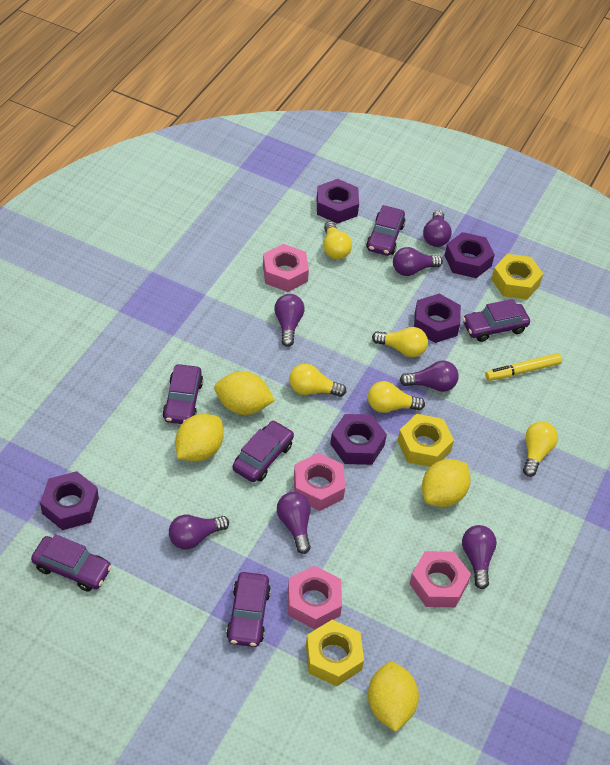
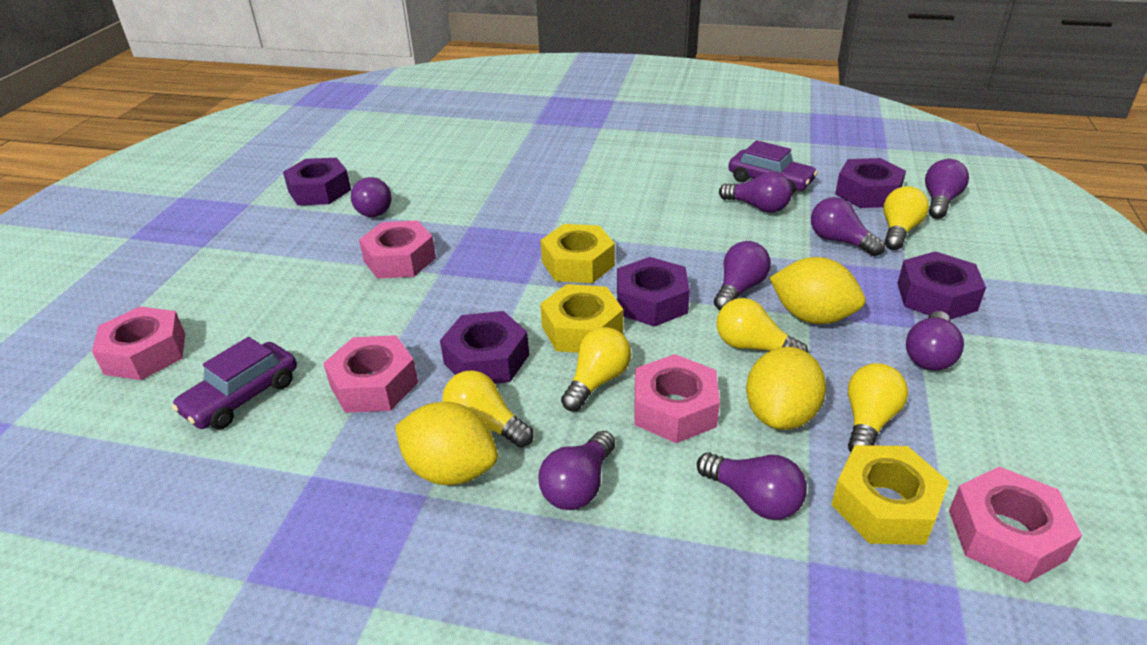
pink nut: [263,244,309,292] [288,566,342,630] [294,453,345,511] [409,551,471,607] = 4 -> [92,307,185,380] [323,335,418,413] [359,220,436,279] [634,354,720,444] [949,467,1082,583] = 5
purple car: [31,534,112,592] [162,364,203,424] [226,572,271,647] [232,420,294,482] [366,205,405,256] [463,299,530,342] = 6 -> [172,337,297,429] [728,140,818,194] = 2
purple light bulb: [169,514,229,550] [274,294,304,347] [277,492,311,554] [393,247,443,276] [400,360,459,392] [423,210,452,247] [462,525,497,589] = 7 -> [351,177,392,217] [538,431,615,510] [697,452,807,520] [714,241,771,310] [719,172,792,213] [811,197,885,256] [906,311,964,371] [925,159,969,219] = 8
yellow lemon: [175,414,224,462] [214,371,275,415] [368,662,419,732] [422,459,471,507] = 4 -> [395,402,498,485] [746,347,826,430] [769,257,865,324] = 3
yellow marker: [485,353,562,381] = 1 -> none = 0

